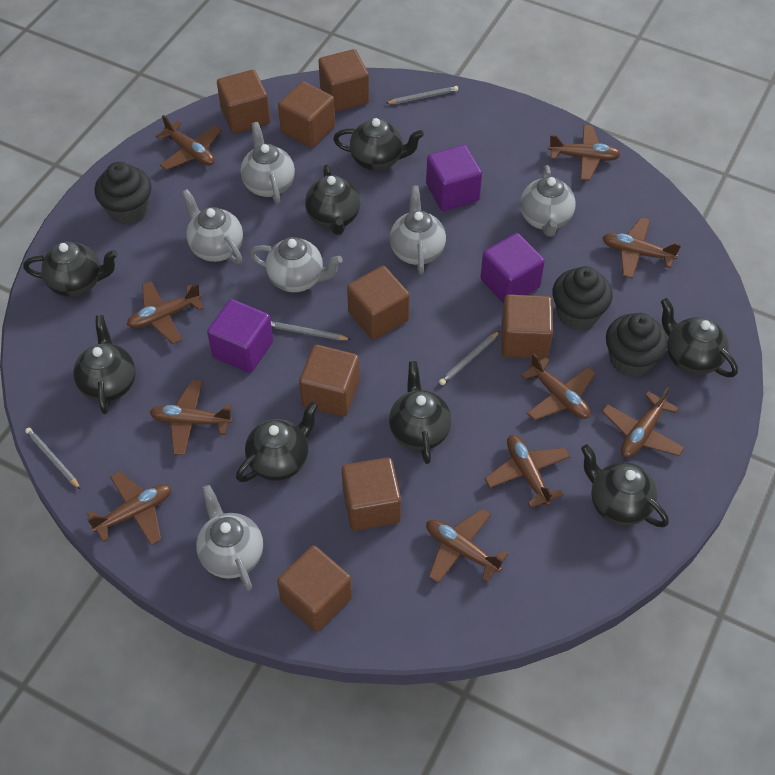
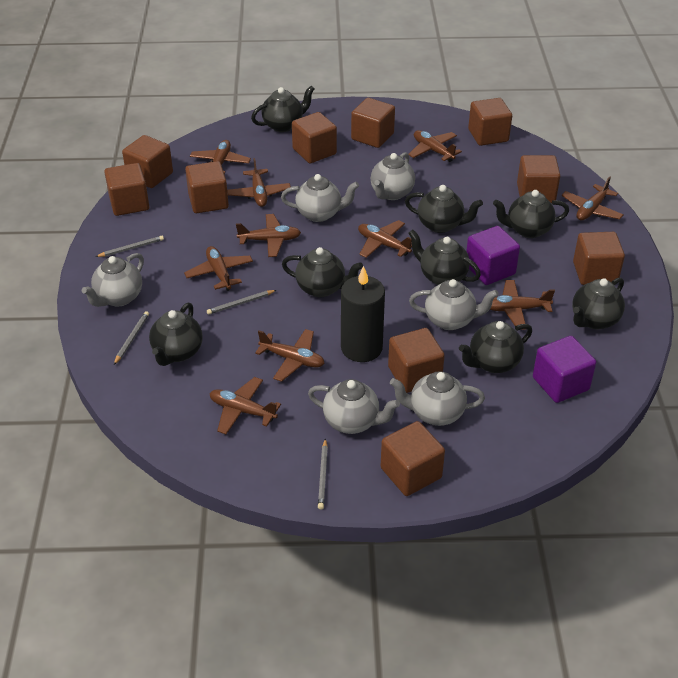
black candle: none = 0 -> [341,266,385,362] = 1
black cupcake: [95,162,151,225] [552,266,613,330] [606,313,668,377] = 3 -> none = 0
brown cube: [217,70,270,134] [277,545,352,632] [278,81,335,148] [299,345,360,417] [318,49,369,112] [342,457,401,531] [347,266,410,340] [501,294,553,359] = 8 -> [104,163,150,216] [122,135,173,188] [185,161,229,213] [292,112,337,163] [351,98,395,148] [381,421,445,496] [388,328,445,393] [468,98,512,146] [517,155,560,203] [573,232,625,285] = 10
purple cube: [207,299,273,373] [426,145,482,211] [480,233,545,304] = 3 -> [466,226,520,285] [533,336,596,403] = 2

